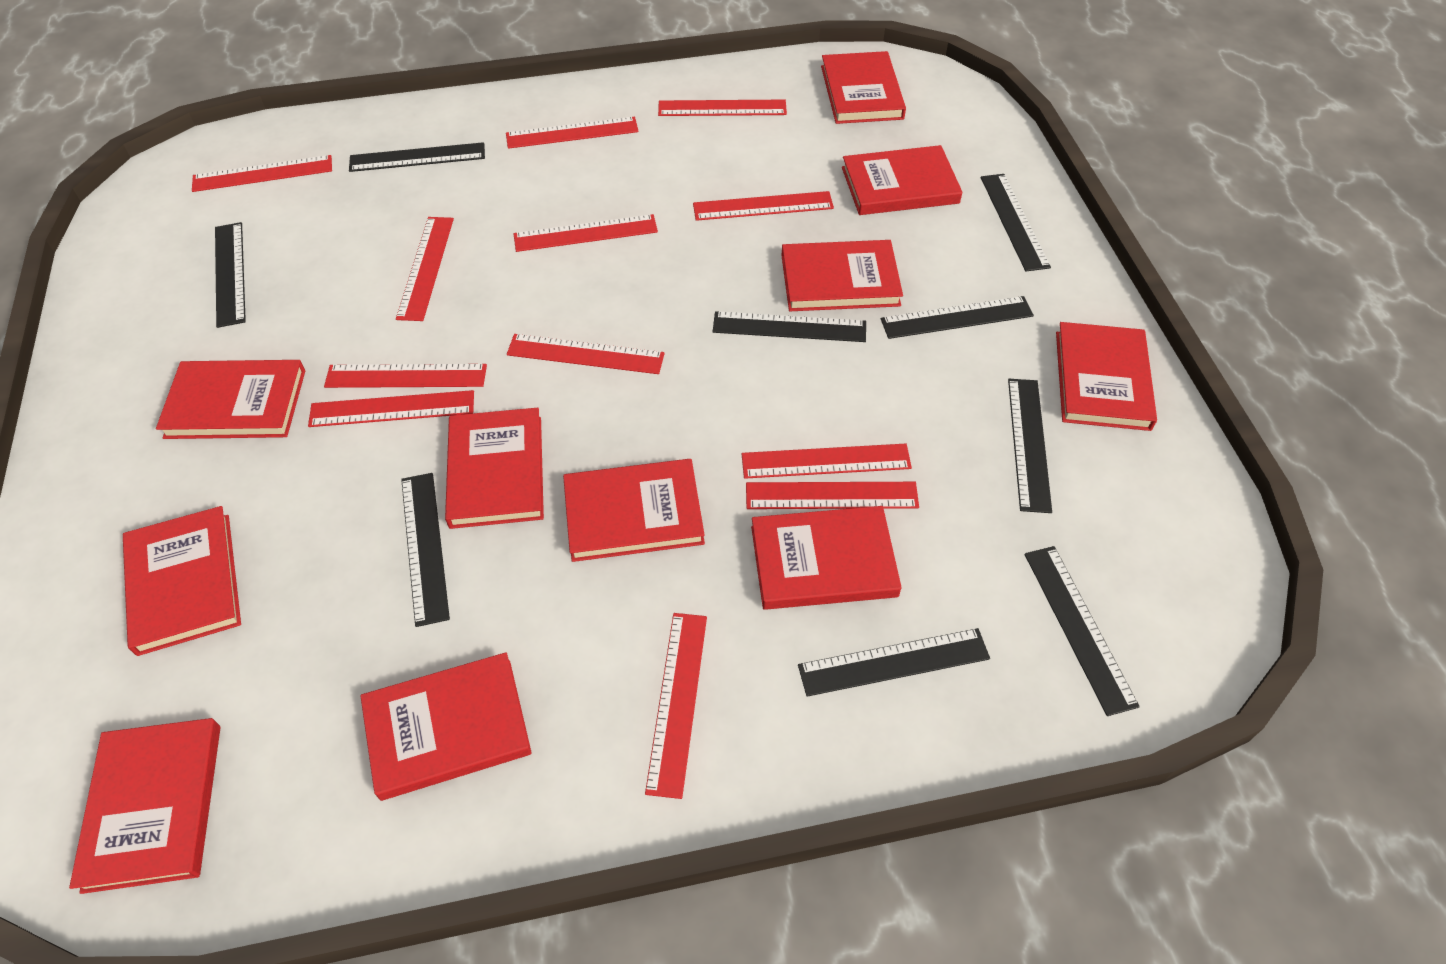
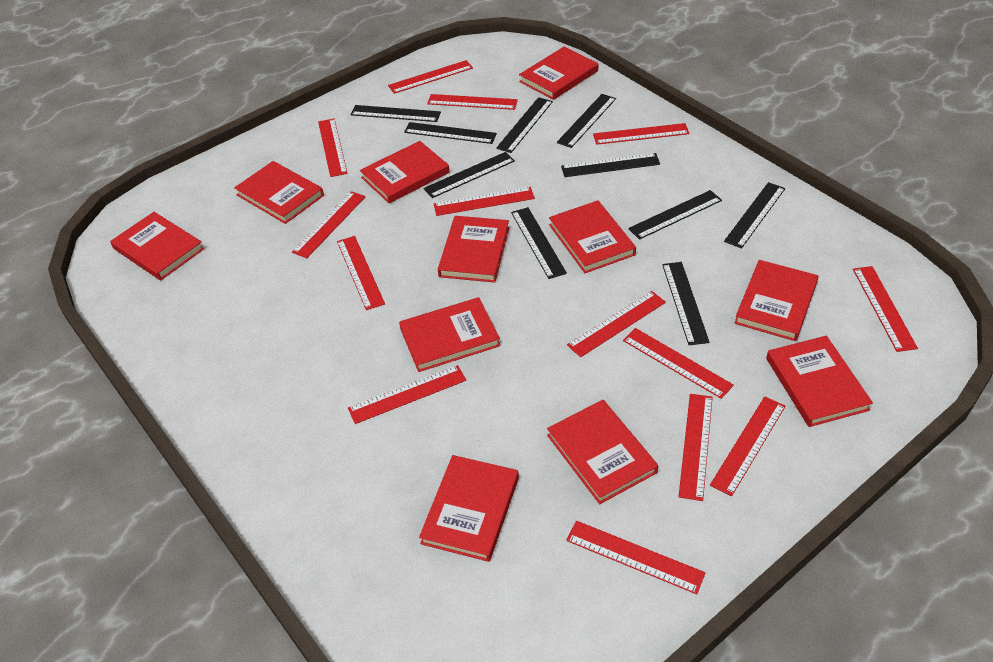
black ruler: [215,222,246,328] [349,142,485,172] [401,473,450,627] [713,311,866,342] [798,628,990,697] [881,296,1034,339] [981,174,1051,271] [1008,379,1052,513] [1024,546,1140,716] = 9 -> [350,105,441,122] [404,122,497,144] [423,152,515,198] [496,97,553,153] [511,207,567,279] [557,94,616,148] [561,153,660,177] [628,190,722,240] [662,262,710,345] [724,182,785,249] = 10
red ruler: [192,155,332,192] [308,390,474,427] [324,364,487,388] [396,217,454,321] [506,117,639,149] [507,334,665,374] [514,214,658,252] [645,613,707,799] [658,100,787,116] [693,191,834,221] [742,444,912,479] [746,482,919,509] = 12 -> [292,191,366,258] [318,119,348,177] [337,236,385,310] [348,365,466,424] [388,60,473,94] [427,94,518,110] [434,187,535,216] [566,521,705,594] [567,291,666,357] [593,123,689,145] [623,328,734,399] [679,394,713,501] [710,396,786,496] [853,266,918,352] = 14

